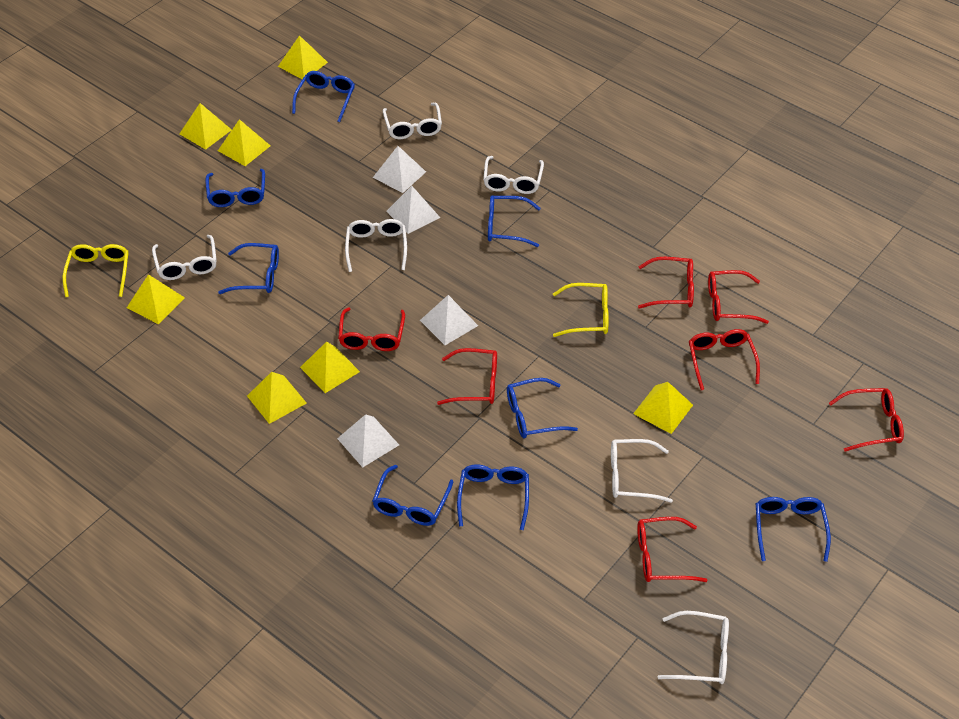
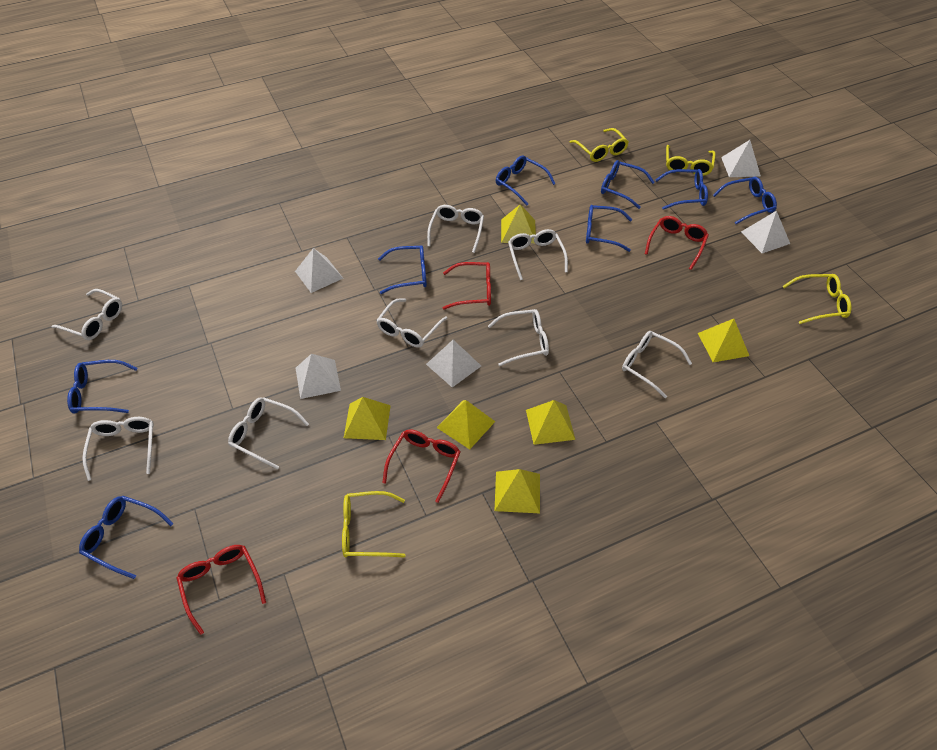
red glasses: [338,307,405,351] [437,348,497,405] [637,517,708,582] [638,257,694,309] [689,329,760,390] [708,270,769,324] [829,388,904,452] = 7 -> [176,545,266,635] [382,429,460,503] [443,262,491,310] [645,216,709,270] = 4
white glasses: [152,235,217,280] [345,219,407,272] [383,103,442,139] [483,156,544,194] [611,439,673,503] [658,611,729,684] = 6 -> [51,289,122,340] [82,417,154,481] [228,397,309,469] [376,299,448,348] [427,205,484,253] [488,309,549,366] [508,229,568,280] [622,331,692,398] = 8
white pyramid: [337,414,399,468] [373,146,426,193] [386,186,440,234] [420,295,478,345] = 4 -> [295,248,343,293] [296,354,341,399] [426,340,481,388] [721,140,761,177] [741,211,790,254] = 5
yellow glasses: [63,244,129,297] [553,283,609,337] = 2 -> [342,491,405,558] [570,128,629,162] [666,145,716,176] [782,274,852,324] = 4
yellow pyramid: [127,274,185,324] [180,103,232,150] [218,119,271,166] [247,372,307,424] [278,35,328,79] [300,341,360,393] [633,382,693,434] = 7 -> [344,397,391,440] [437,400,495,449] [494,469,540,513] [501,204,536,243] [526,400,575,445] [698,319,749,362] = 6

